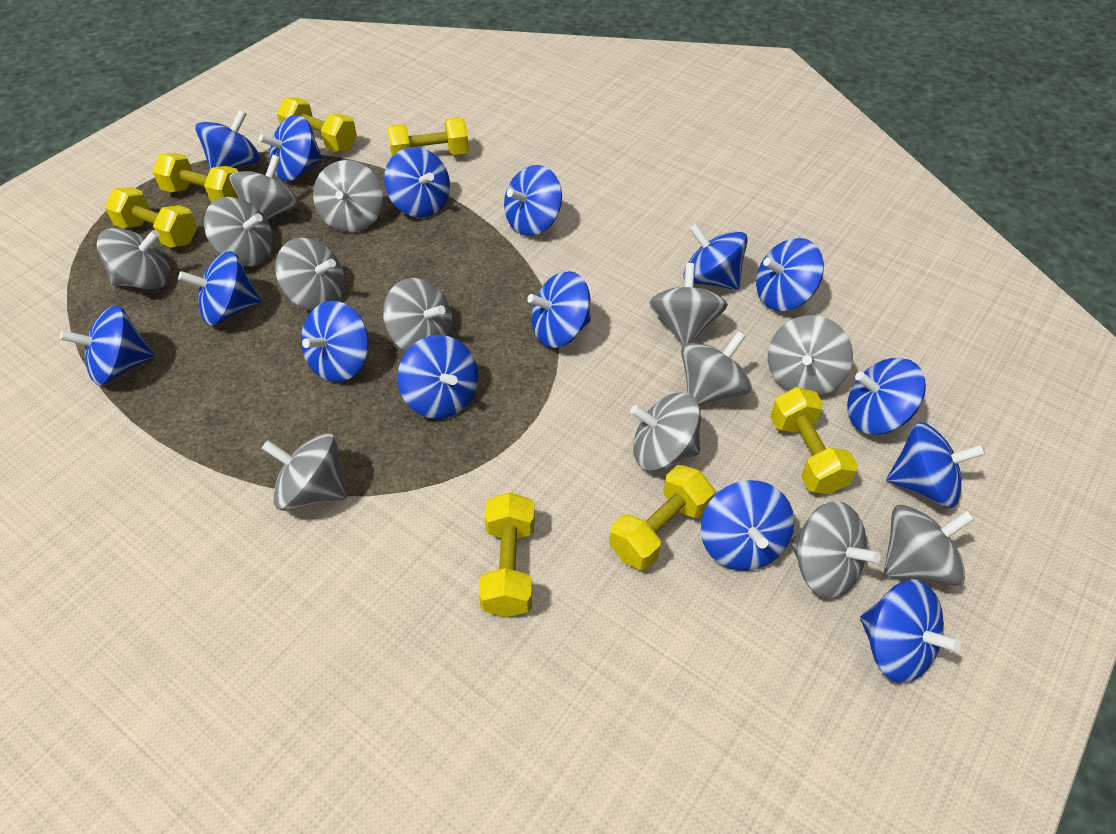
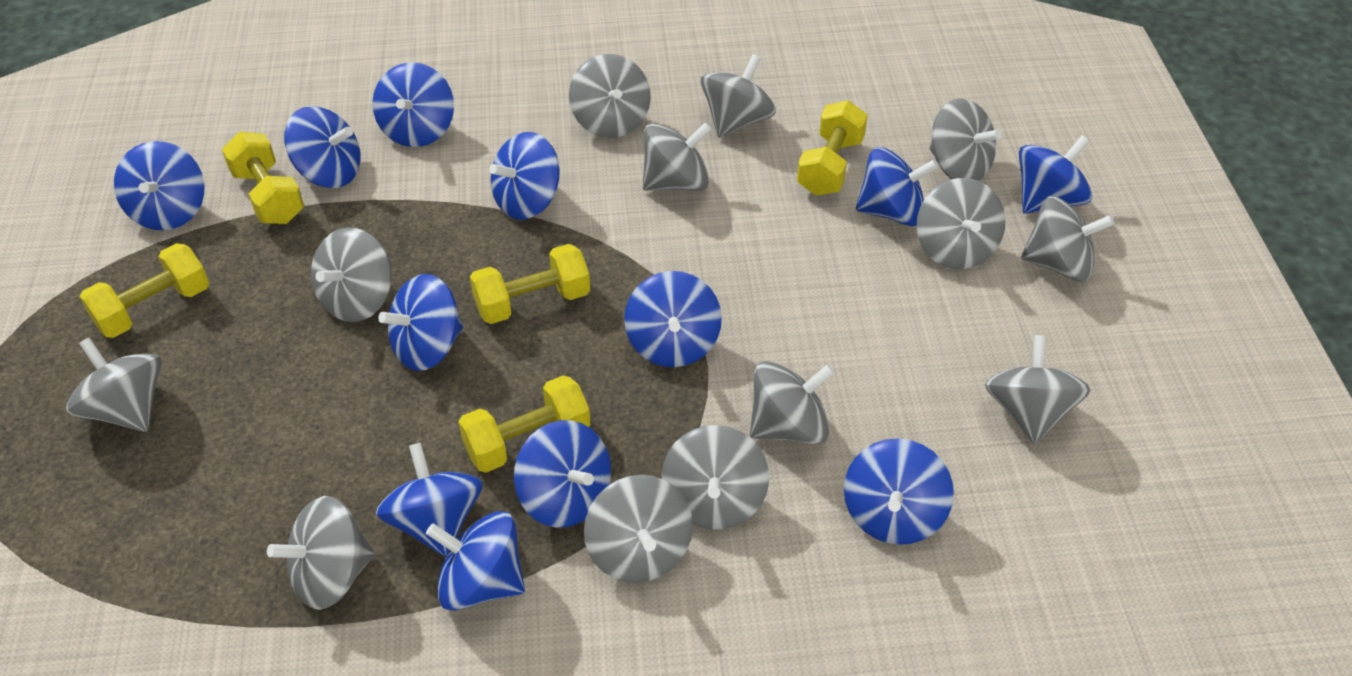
blue spinning top: [60,306,155,385] [178,251,261,325] [195,110,260,169] [259,115,323,181] [301,301,369,382] [384,147,450,218] [398,335,478,419] [504,165,562,236] [527,271,591,348] [683,224,748,290] [701,480,794,571] [756,238,824,311] [847,358,926,435] [860,580,961,683] [887,422,986,508] = 15 -> [114,141,204,230] [284,106,361,188] [373,62,454,147] [376,443,483,557] [378,274,463,371] [426,511,525,611] [489,132,560,219] [514,420,611,528] [624,271,722,367] [844,438,954,545] [856,147,939,226] [1019,135,1092,214] = 12
yellow dumbbell: [105,187,197,248] [153,153,239,203] [277,97,357,152] [387,117,469,156] [479,492,535,617] [609,465,715,570] [770,387,858,494] = 7 -> [80,243,209,338] [222,132,304,224] [458,375,591,473] [470,244,590,324] [797,100,868,196] = 5

